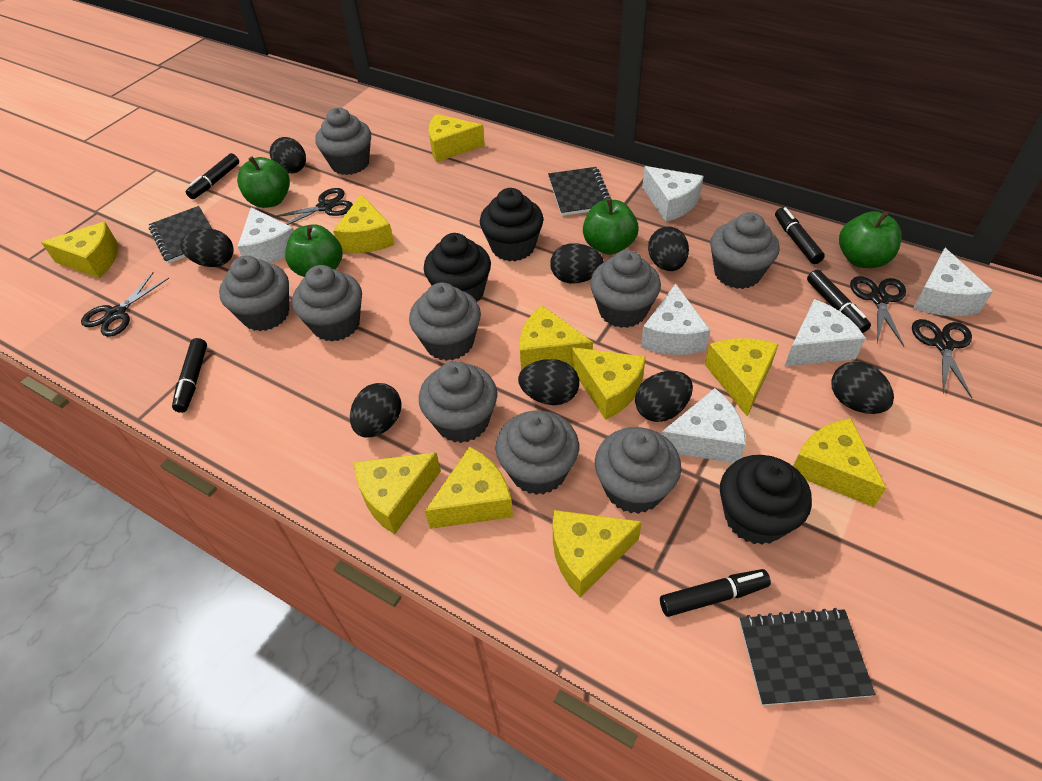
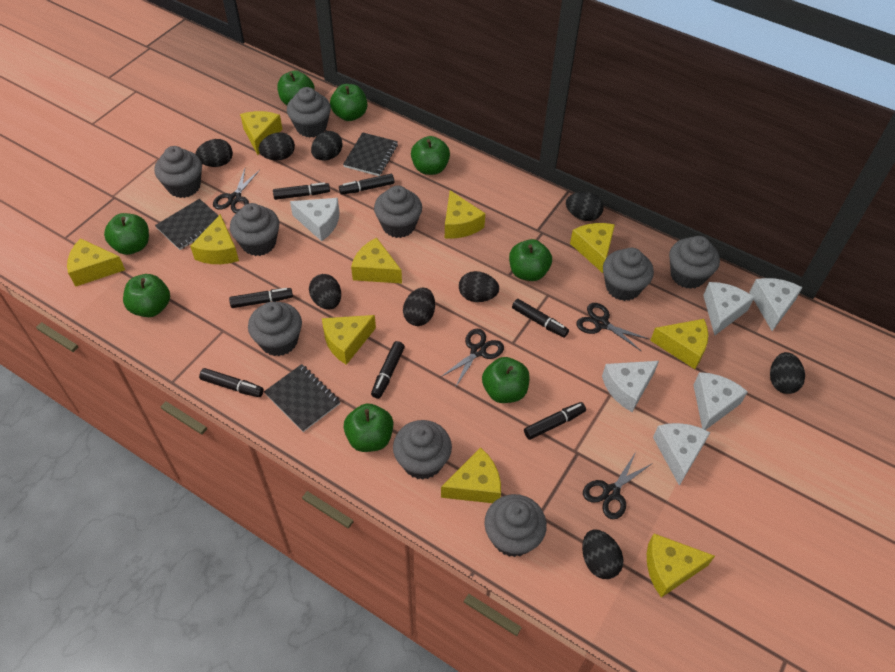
black cupcake: [424,233,491,302] [480,188,543,262] [720,455,812,545] = 3 -> none = 0
black egg: [180,229,234,267] [270,137,306,173] [350,383,401,438] [518,359,579,405] [550,243,604,283] [635,371,693,422] [648,226,689,271] [831,361,894,414] = 8 -> [195,139,233,167] [259,132,295,160] [309,274,341,309] [311,131,343,161] [403,288,435,326] [459,271,499,302] [566,192,604,221] [582,529,623,579] [770,352,805,394] = 9
black marker: [172,338,207,413] [186,153,239,199] [660,569,771,617] [775,207,825,264] [807,270,871,333] = 5 -> [199,368,264,397] [229,288,293,308] [273,182,330,200] [339,174,394,195] [371,341,405,399] [512,299,569,338] [524,402,586,440] = 7
green apple: [237,156,290,208] [285,224,342,277] [583,198,639,255] [839,211,902,268] = 4 -> [104,213,149,255] [123,274,170,317] [277,71,315,105] [330,84,367,121] [344,403,393,452] [411,136,450,175] [482,357,530,403] [509,239,552,281] = 8

